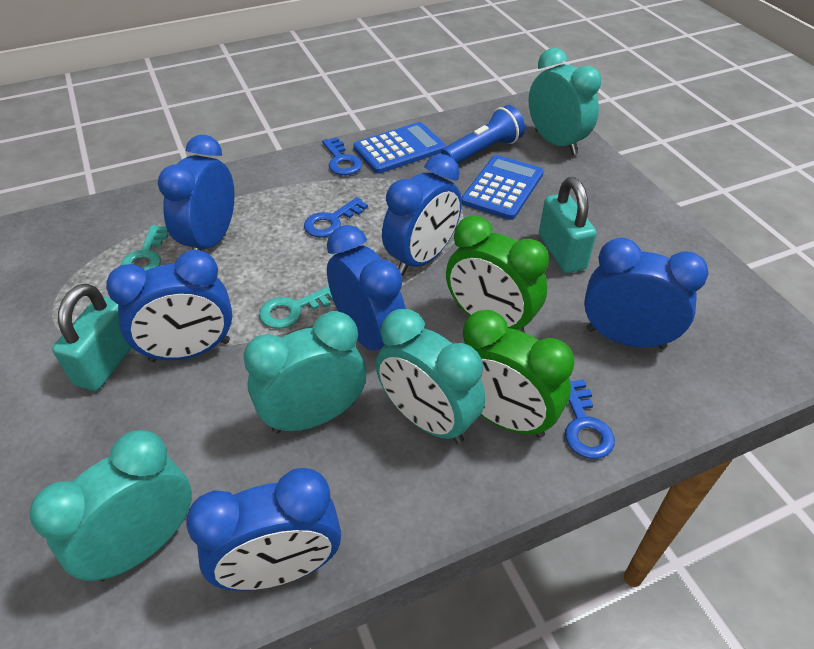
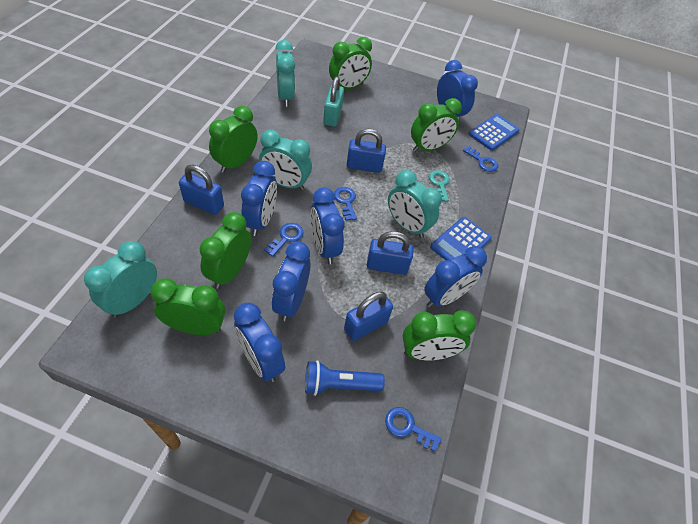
blue key: [304,197,368,238] [322,137,362,175] [565,379,615,459] = 3 -> [264,223,304,257] [334,187,357,221] [385,407,442,452] [463,146,498,172] = 4
blue padlock: none = 0 -> [179,165,224,215] [344,291,393,341] [347,129,386,173] [367,231,413,275] = 4
green clock: [446,216,549,333] [463,310,574,438] = 2 -> [151,279,225,335] [200,212,251,289] [209,106,257,173] [329,37,372,89] [402,310,476,361] [411,98,462,152] = 6
turquoise key: [120,225,168,271] [259,286,334,329] = 2 -> [429,170,450,202] = 1
turquoise padlock: [52,283,132,391] [539,177,597,273] = 2 -> [323,76,344,127] = 1

